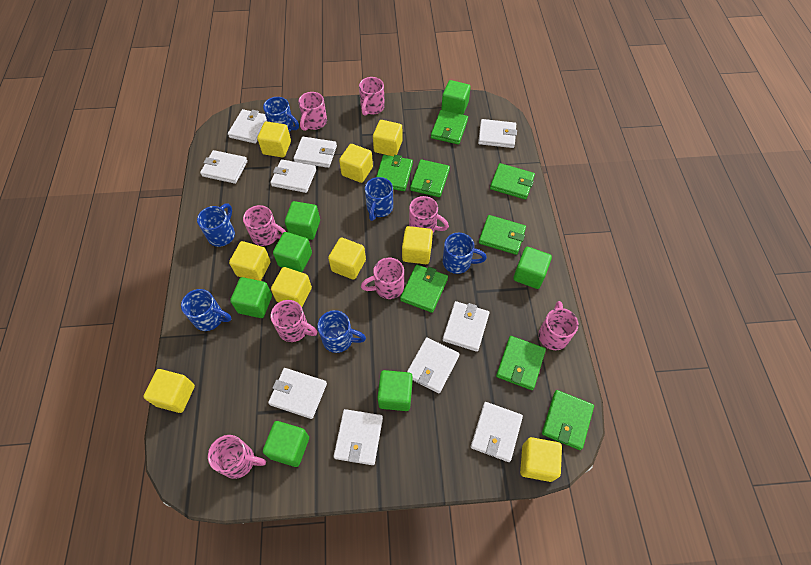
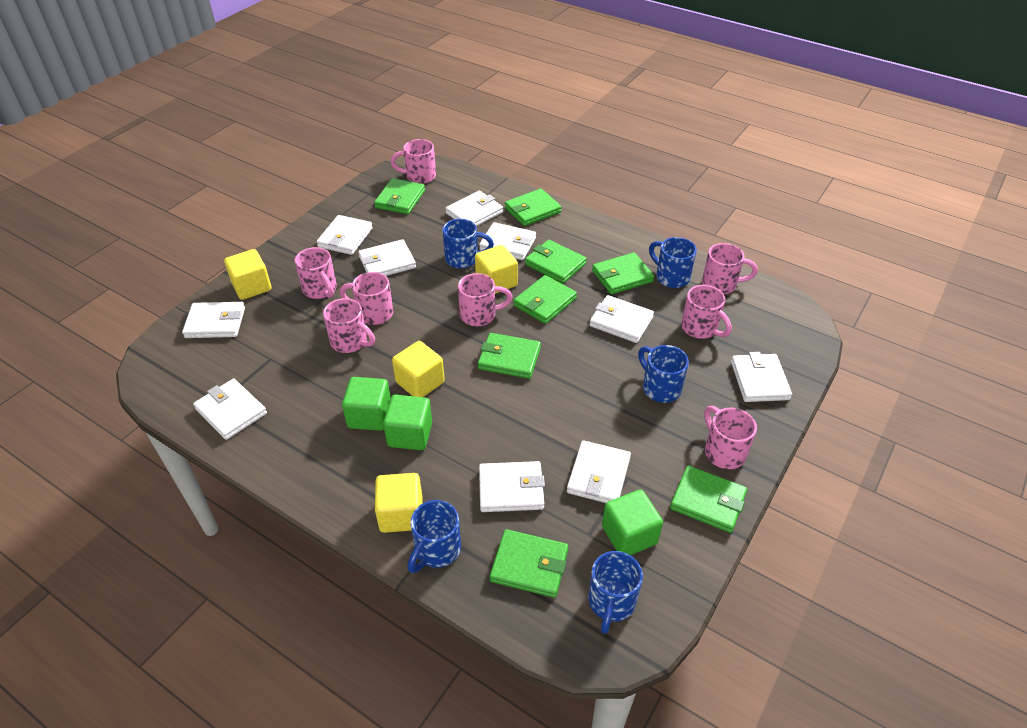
blue mug: [181,289,231,331] [197,203,235,247] [263,97,299,132] [317,310,366,353] [365,177,393,221] [443,233,487,274] = 6 -> [407,500,461,573] [442,219,494,269] [588,551,643,634] [638,345,689,403] [649,237,697,288] = 5
green cube: [230,277,272,318] [263,421,309,467] [273,232,312,272] [285,201,320,240] [377,370,413,411] [441,80,471,115] [513,247,552,289] = 7 -> [342,377,391,431] [383,395,432,450] [602,490,663,555] = 3
yellow cube: [143,369,195,413] [229,241,271,281] [257,121,291,158] [271,267,312,307] [328,238,366,280] [339,144,373,183] [373,120,402,156] [402,226,433,264] [520,437,562,482] = 9 -> [224,249,271,300] [375,473,423,533] [392,341,445,397] [475,245,518,294] = 4

